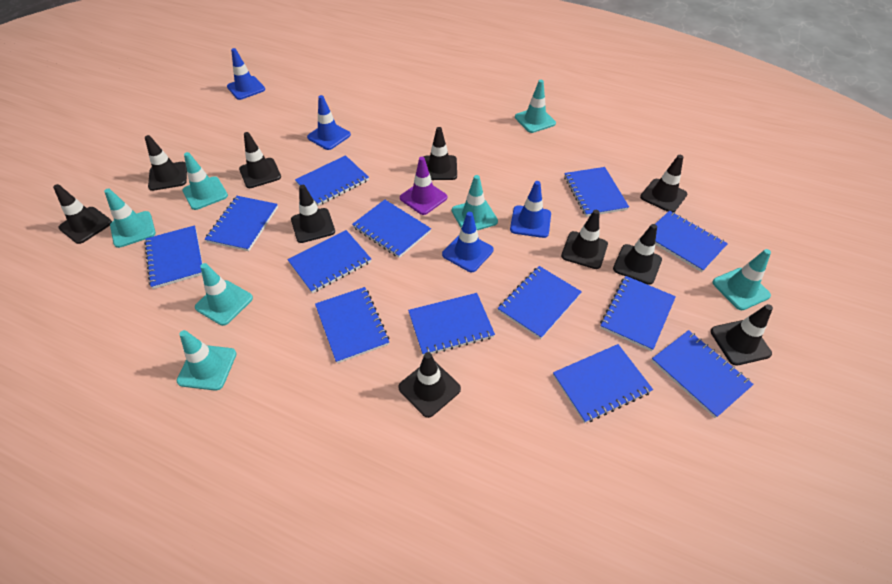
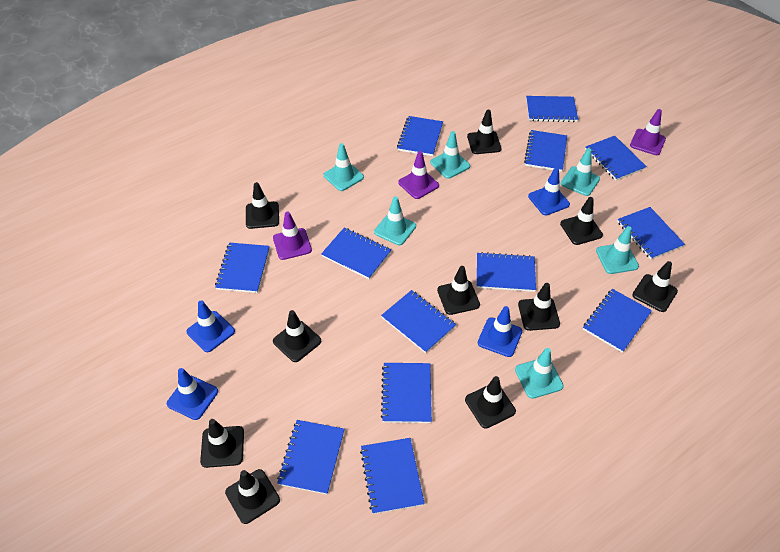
purple traffic cone: [400,157,447,215] = 1 -> [273,212,312,260] [398,151,439,199] [630,109,666,155] = 3
turquoise traffic cone: [104,188,156,248] [177,330,237,391] [182,152,228,210] [195,263,253,326] [452,175,498,230] [515,80,556,133] [712,249,771,310] = 7 -> [324,143,364,191] [374,196,416,245] [430,131,470,179] [515,348,564,399] [561,148,600,196] [596,226,639,274] = 6

